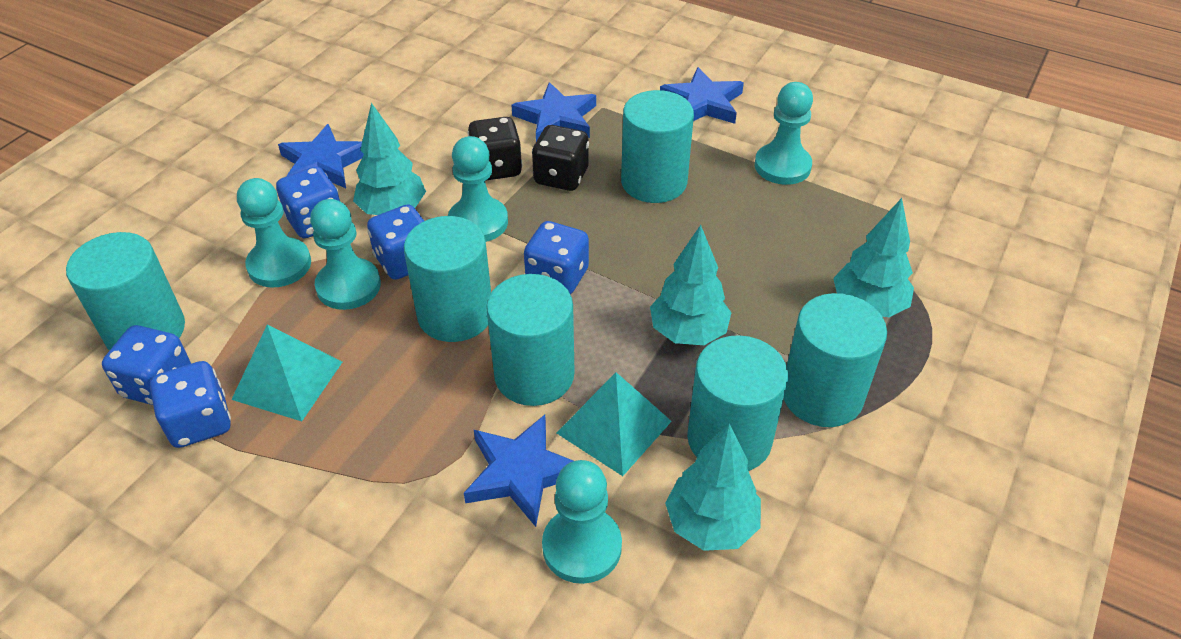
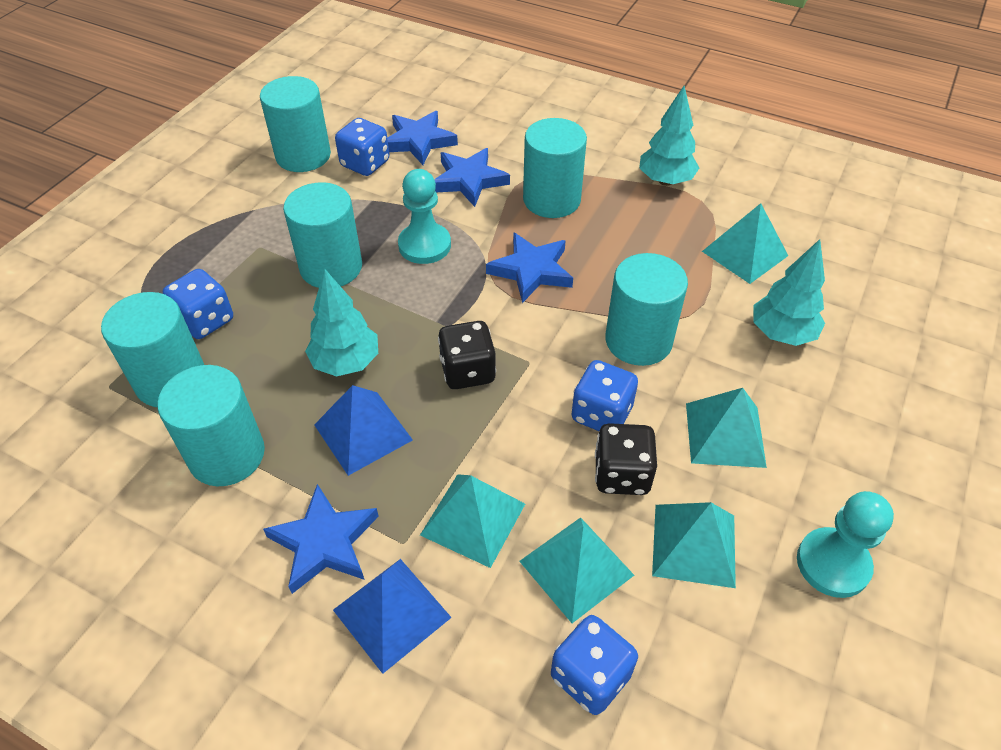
blue dice: [102,325,191,405] [150,361,231,448] [276,166,340,238] [367,205,424,280] [524,221,589,294] = 5 -> [163,269,233,339] [335,118,389,176] [551,615,638,715] [572,360,638,431] = 4
blue pyramid: none = 0 -> [314,385,413,476] [333,559,452,674] = 2
turquoise pawn: [237,178,311,287] [310,199,381,310] [448,136,508,242] [542,460,622,584] [755,82,813,185] = 5 -> [398,169,451,264] [797,491,894,598] = 2
turquoise pyramid: [231,324,342,421] [557,372,672,476] = 2 -> [420,474,525,568] [519,517,634,623] [652,502,736,588] [686,388,767,468] [702,203,788,284] = 5
turquoise tree: [353,103,426,215] [650,225,732,345] [665,423,761,551] [833,198,914,317] = 4 -> [305,269,378,377] [639,86,699,186] [753,239,825,346] = 3

